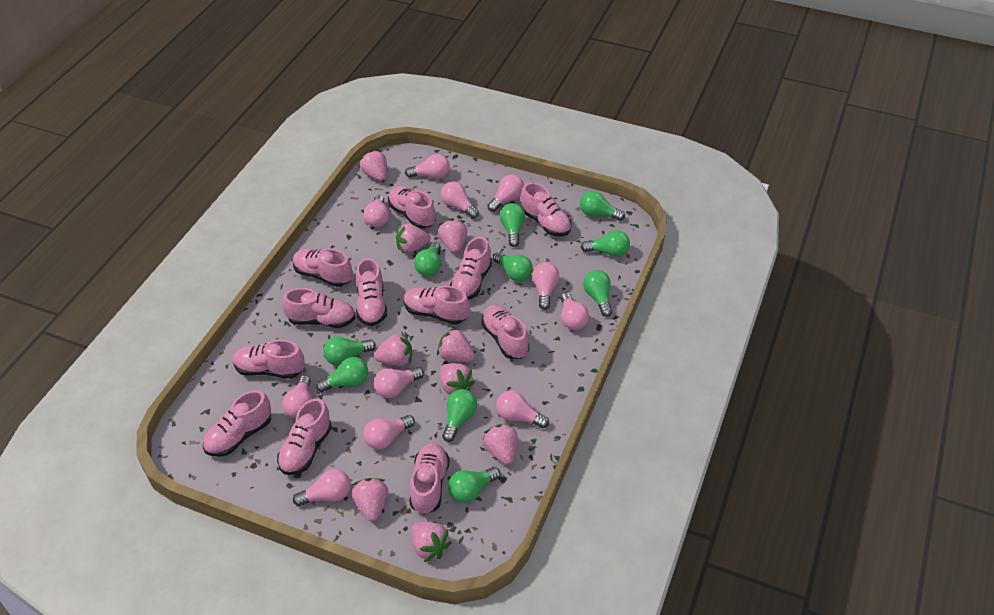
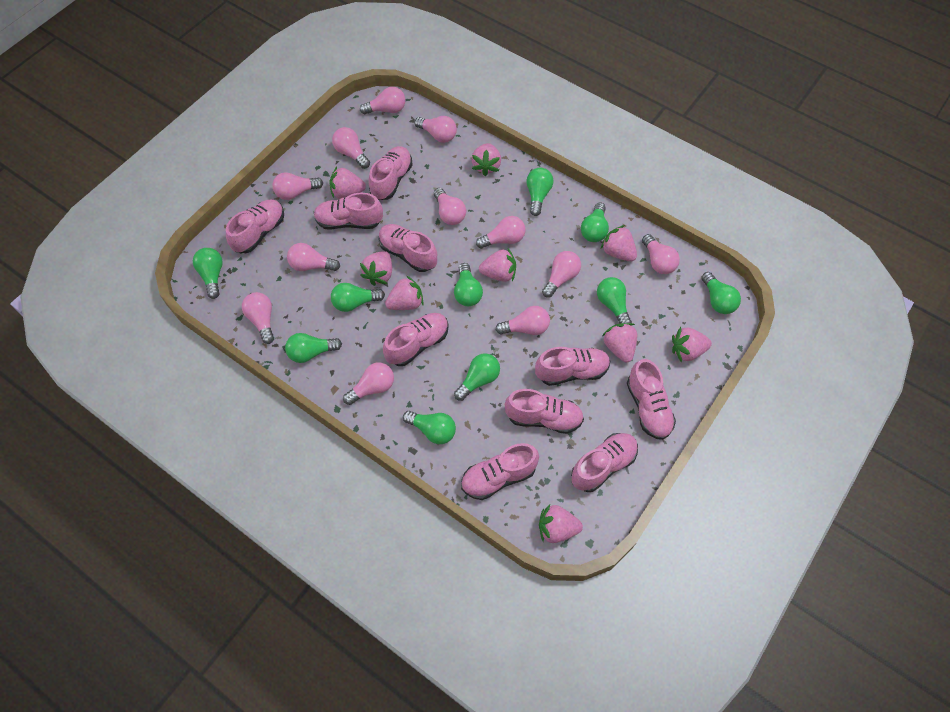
pink light bulb: [283,375,313,418] [293,469,351,506] [363,415,415,449] [364,195,390,227] [374,367,424,398] [405,154,450,179] [441,182,479,219] [487,175,524,212] [496,390,549,428] [532,262,559,310] [560,293,589,330] = 11 -> [242,292,274,344] [273,172,323,200] [287,243,340,271] [332,127,370,169] [343,363,394,405] [360,87,405,114] [414,116,457,143] [434,188,466,225] [476,216,525,249] [496,306,550,335] [542,251,581,298] [642,234,680,274] = 12
pink shoe: [203,390,271,457] [233,340,305,379] [277,398,332,475] [282,288,355,328] [293,249,353,287] [356,258,387,326] [388,186,435,228] [403,286,470,325] [409,443,450,515] [450,237,492,300] [481,305,529,359] [521,182,572,236] = 12 -> [226,200,284,253] [314,193,383,230] [368,146,413,200] [379,224,437,272] [383,313,449,366] [461,443,539,500] [505,389,584,434] [535,347,610,386] [571,433,638,492] [627,359,676,440] = 10

